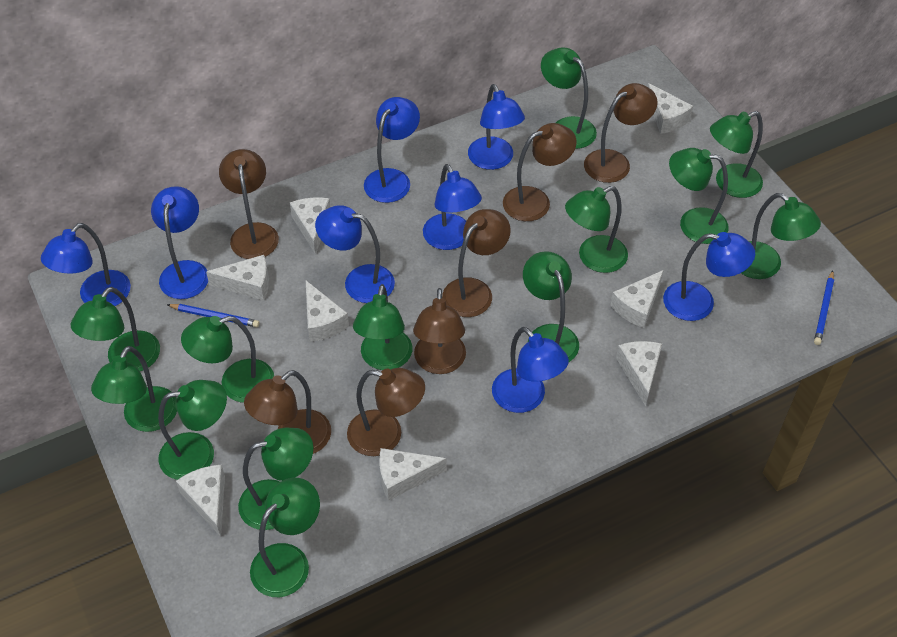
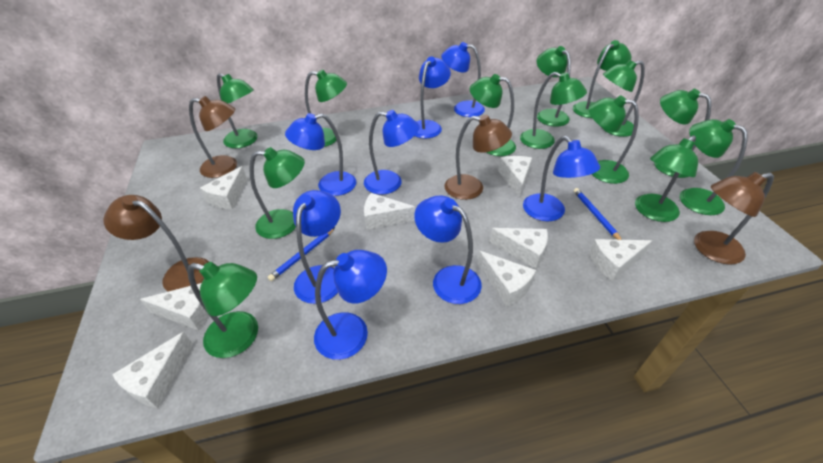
brown lamp: [219,149,279,259] [244,370,331,454] [347,368,425,456] [413,288,466,374] [442,209,511,317] [503,123,577,221] [584,83,658,183] = 7 -> [103,195,209,292] [189,96,237,178] [445,115,512,200] [694,172,774,265] = 4

